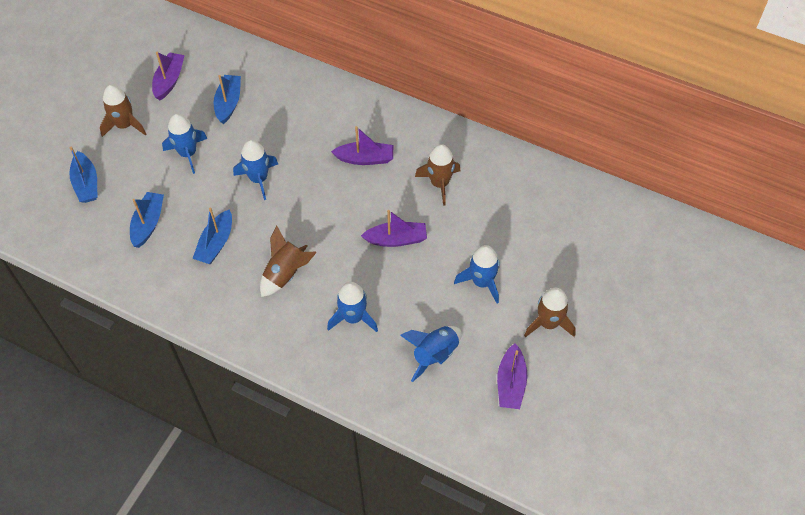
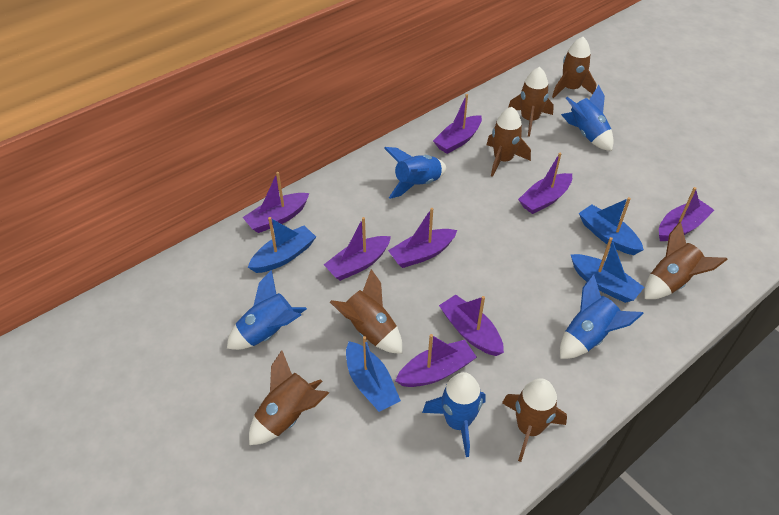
brown rocket: [100,85,146,137] [260,225,317,297] [415,144,460,206] [524,288,576,337] = 4 -> [249,350,329,445] [330,269,402,354] [487,107,531,177] [502,378,567,462] [508,67,554,137] [552,37,596,98] [644,222,728,299] = 7
purple boat: [152,52,185,100] [331,126,393,165] [361,210,427,247] [497,343,527,409] = 4 -> [243,172,309,233] [324,217,391,281] [388,208,457,268] [395,334,477,387] [433,94,482,154] [439,294,504,356] [518,153,572,214] [659,187,714,241] = 8

